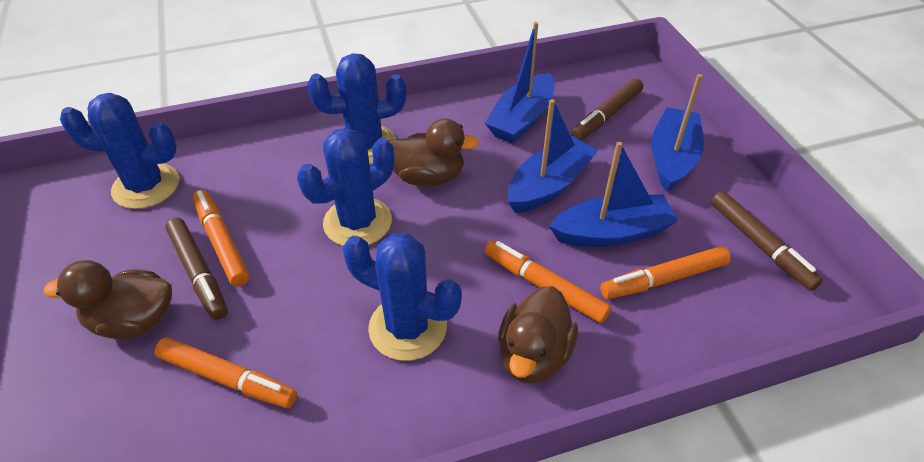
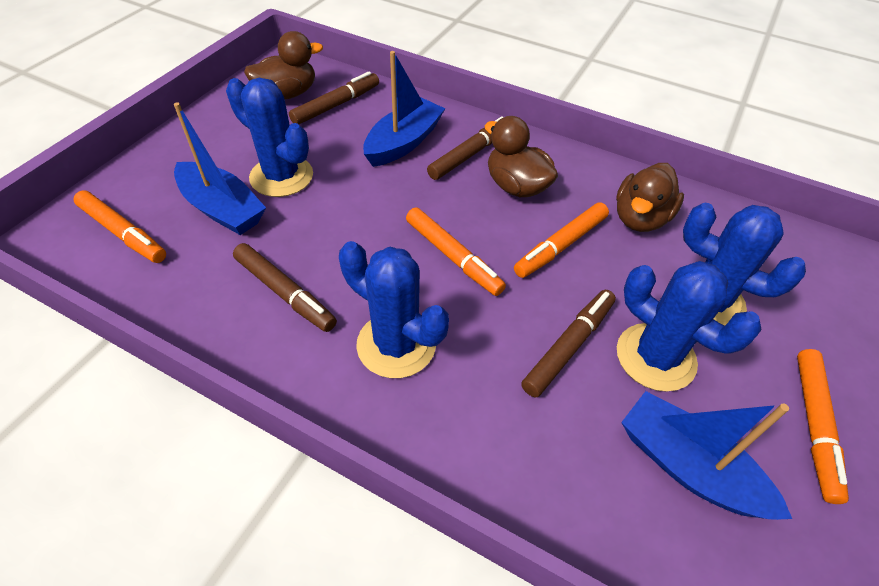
blue boat: [485,22,555,143] [508,99,598,213] [549,142,678,247] [651,74,704,192] = 4 -> [174,102,266,235] [363,51,445,167] [621,391,792,520] = 3
brown marker: [165,218,228,320] [571,78,643,141] [711,191,823,291] = 3 -> [233,243,337,332] [289,71,379,124] [427,116,504,180] [521,290,616,397] = 4

